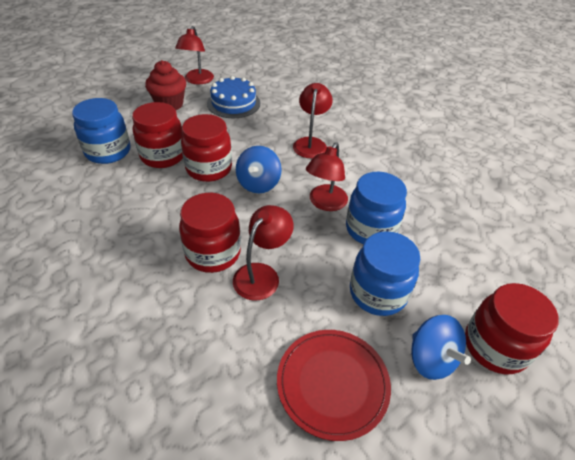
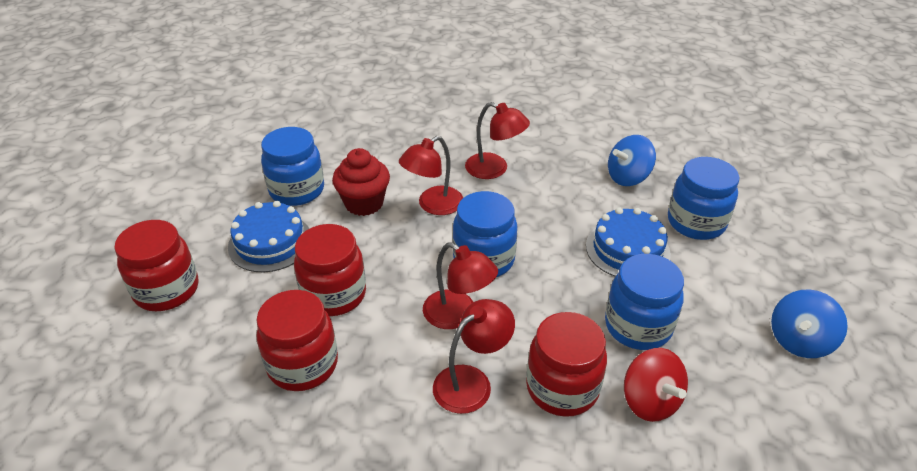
blue cake: [207,76,260,118] = 1 -> [228,201,309,272] [586,207,671,276] = 2
blue jar: [72,98,131,164] [346,172,407,244] [350,231,420,316] = 3 -> [261,127,324,206] [452,191,517,277] [605,254,684,350] [668,157,740,240] = 4
red plate: [277,330,391,441] = 1 -> none = 0
red spinning top: none = 0 -> [624,348,688,422] = 1

